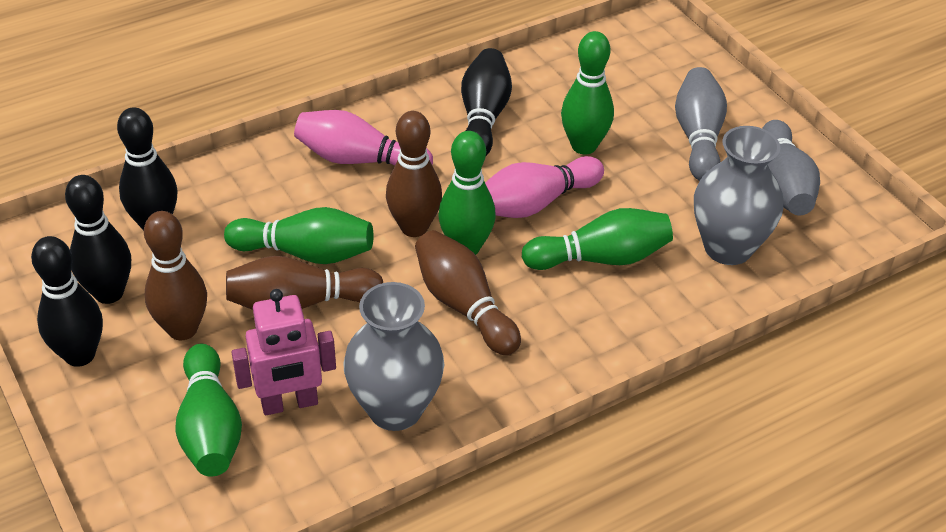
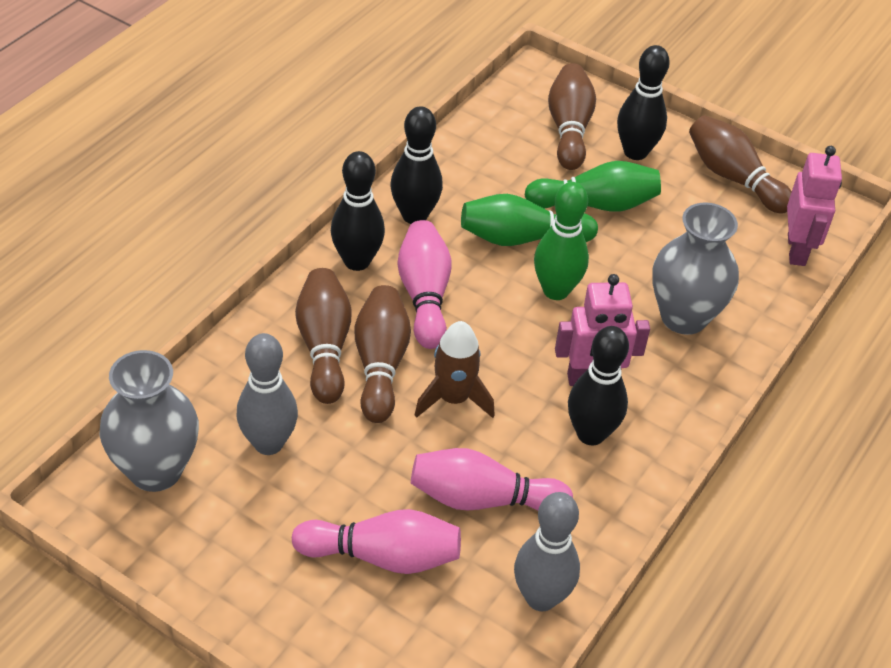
brown rocket: none = 0 -> [415,321,495,418] = 1
green bowling pin: [175,344,242,477] [224,207,374,264] [438,131,496,255] [522,208,673,270] [561,31,614,154] = 5 -> [461,194,598,246] [524,161,661,212] [534,182,589,300] = 3
pink bowling pin: [294,110,433,166] [485,156,604,218] = 2 -> [292,509,461,574] [397,220,451,349] [411,448,573,511] = 3
pink robot: [232,289,336,415] = 1 -> [555,274,650,386] [787,146,842,266] = 2

